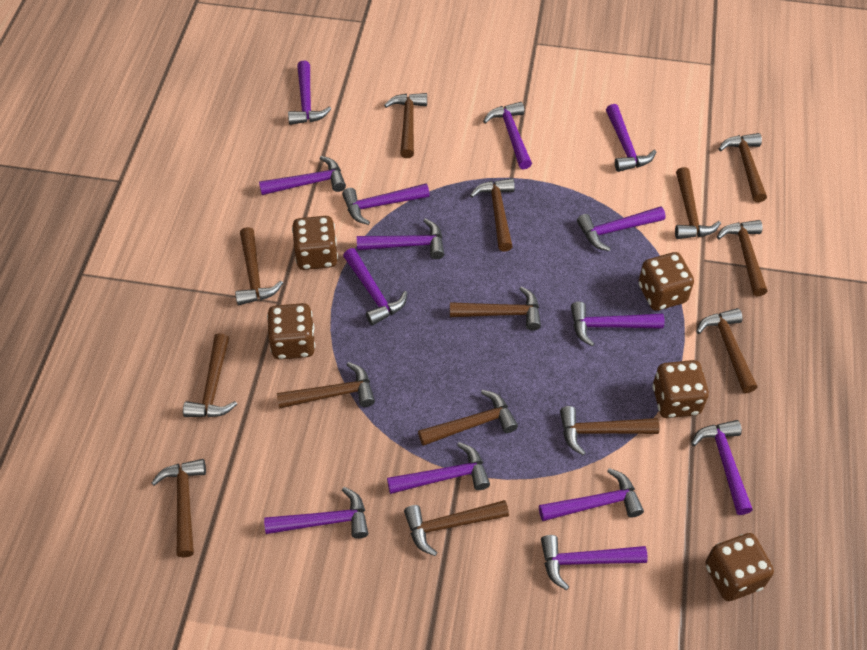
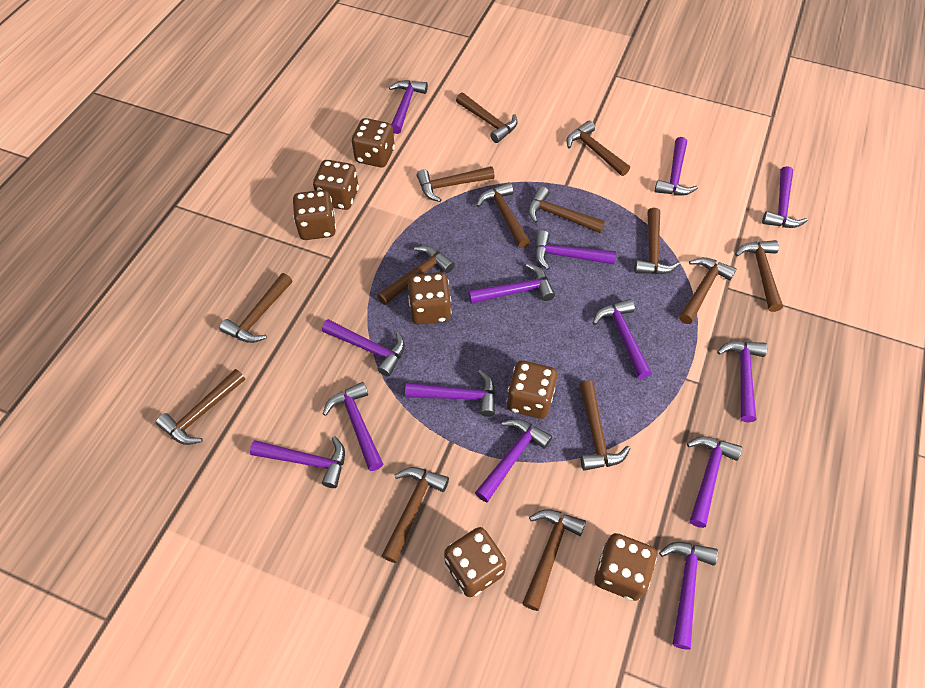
brown dice: [267,303,315,360] [292,216,338,270] [638,252,694,311] [652,360,709,418] [705,533,774,601] = 5 -> [293,190,336,240] [313,160,359,210] [352,118,395,167] [408,272,451,325] [444,527,506,597] [506,360,557,419] [594,533,657,601] = 7

